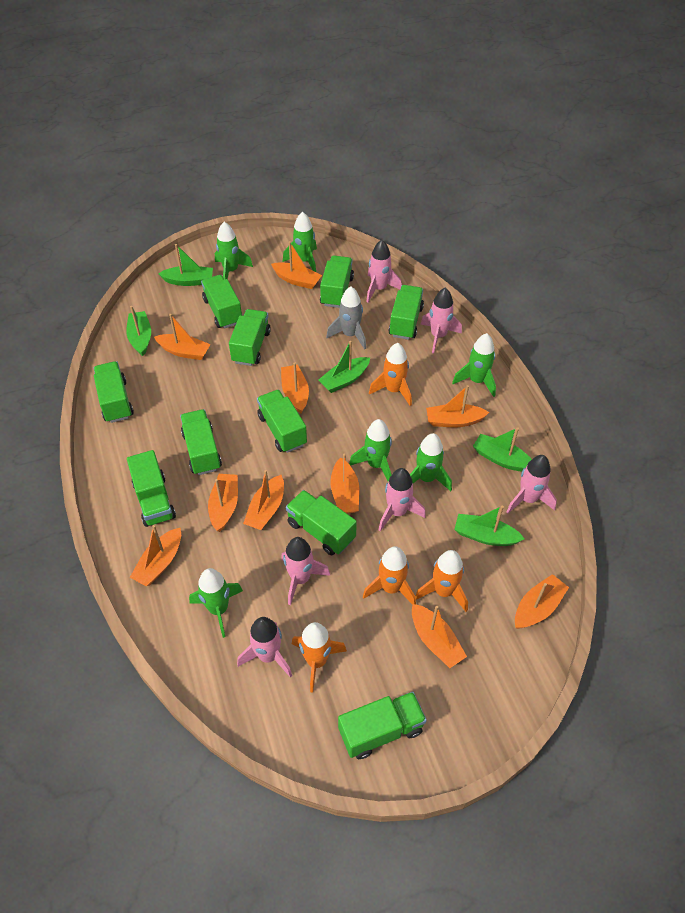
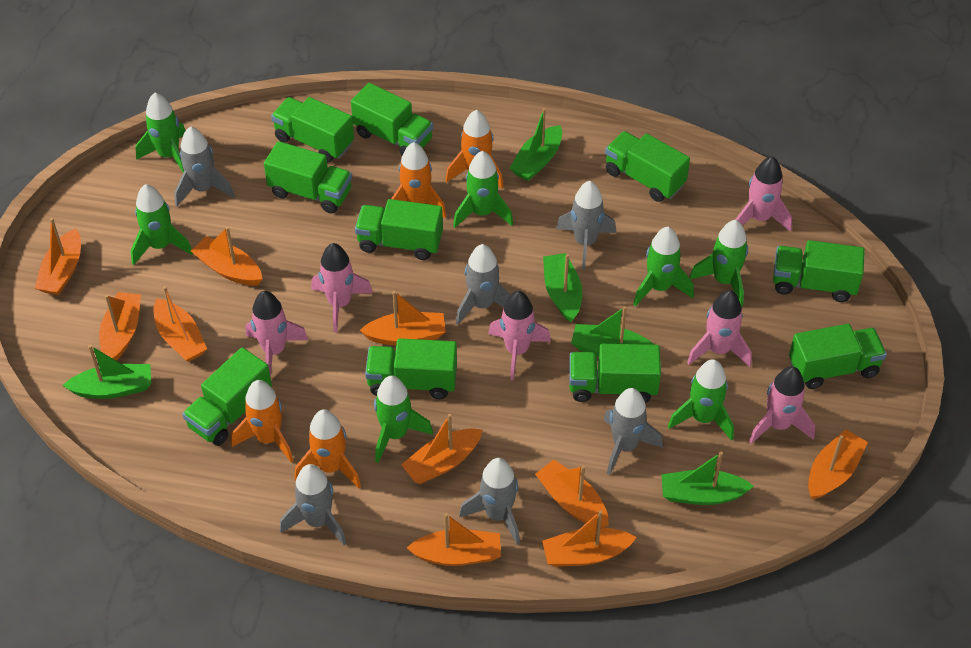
green rocket: [189,568,243,638] [215,222,253,280] [283,212,317,272] [349,419,392,482] [410,433,452,491] [452,333,496,397] = 6 -> [131,184,193,265] [136,93,185,172] [374,376,433,463] [453,151,513,228] [633,227,694,306] [668,359,734,441] [689,220,748,306] = 7
grey rocket: [326,287,366,349] = 1 -> [174,126,235,206] [280,464,346,545] [456,244,510,325] [459,458,520,545] [556,181,616,269] [603,388,663,475] = 6

